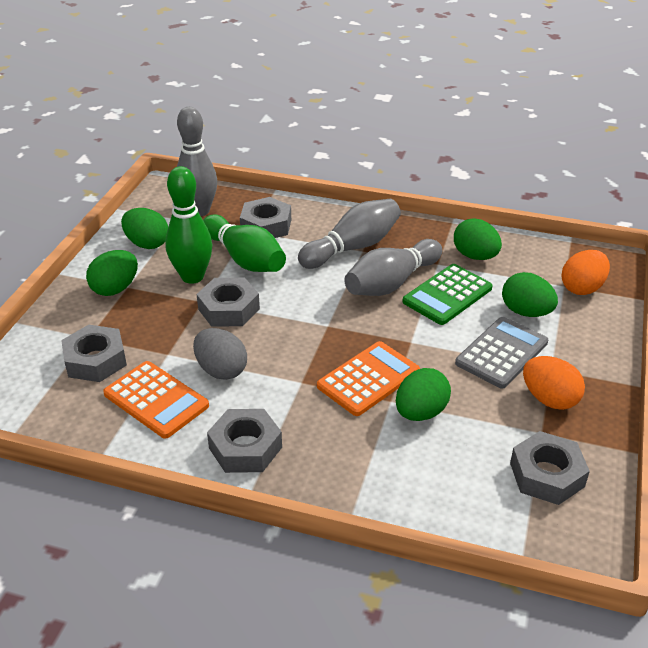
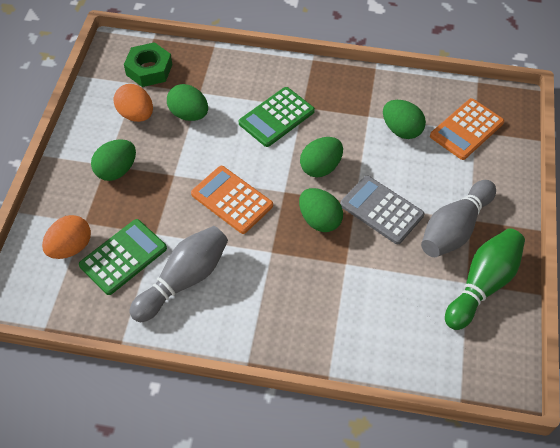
green bowling pin: [165,166,212,284] [203,214,286,272] = 2 -> [445,228,525,330] = 1
green calculator: [402,264,493,325] = 1 -> [79,219,167,295] [239,87,315,147] = 2
green nut: none = 0 -> [124,42,172,87] = 1
grey bowling pin: [177,107,217,216] [298,199,401,269] [345,239,442,296] = 3 -> [129,226,228,322] [421,180,496,257] = 2
grey egg: [193,328,247,380] = 1 -> none = 0
grey nut: [61,325,127,382] [196,277,260,327] [207,409,282,473] [240,197,291,238] [510,431,590,505] = 5 -> none = 0

